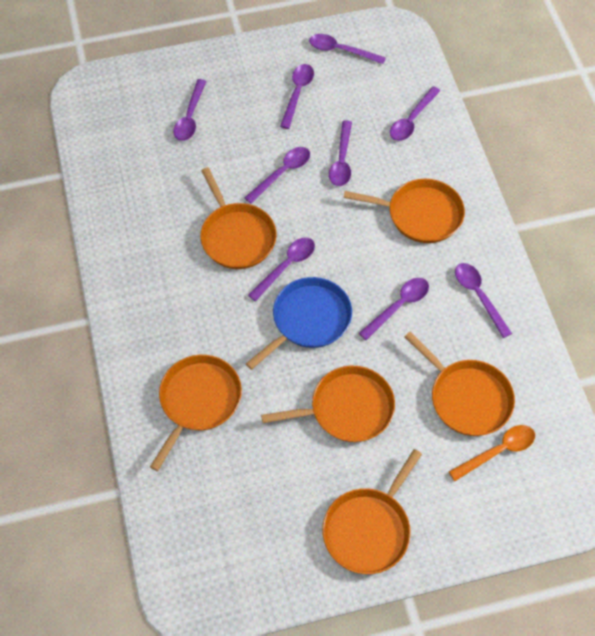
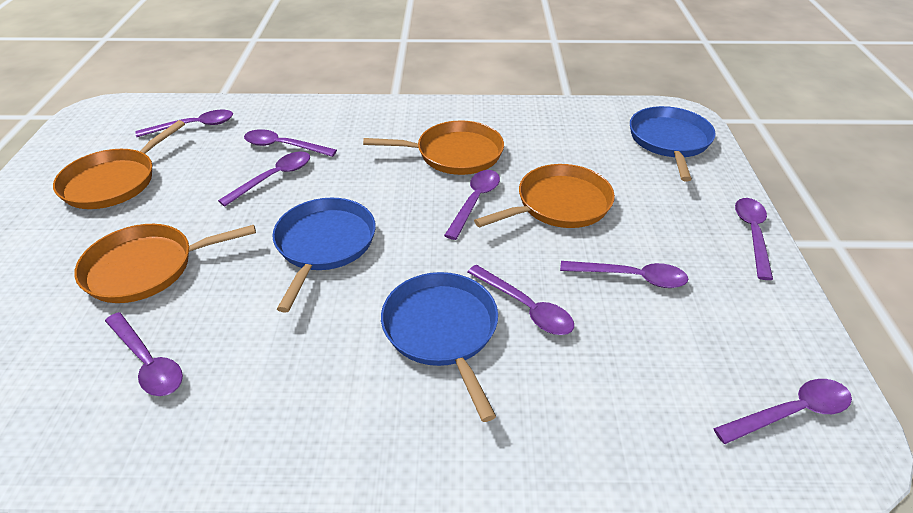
blue pan: [246,277,352,370] = 1 -> [272,198,376,313] [381,272,498,422] [630,106,716,182] = 3
orange pan: [150,355,242,471] [200,167,277,269] [261,366,395,442] [322,449,422,574] [343,179,465,243] [405,332,515,436] = 6 -> [53,120,185,209] [74,224,256,303] [363,120,504,175] [474,164,615,228] = 4
orange spoon: [449,425,535,481] = 1 -> none = 0

